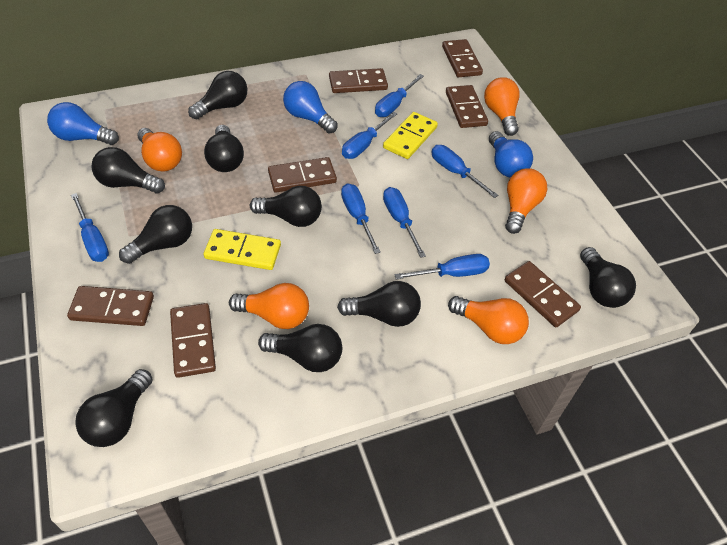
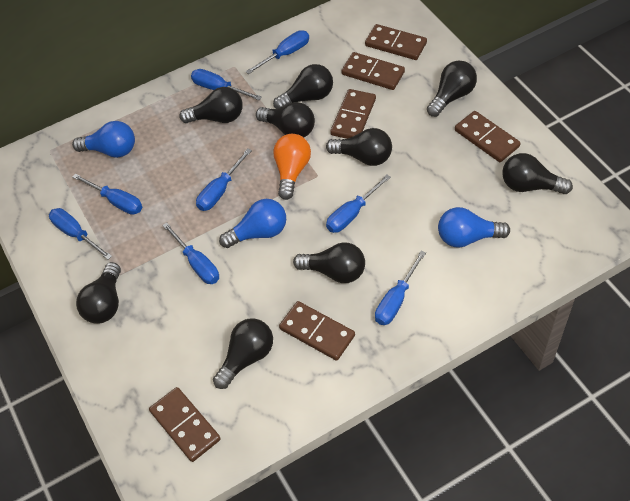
blue screwdriver: [71,193,109,262] [341,183,381,254] [342,112,397,159] [375,74,424,117] [383,187,426,258] [394,254,490,280] [432,145,498,198] = 7 -> [49,208,112,260] [72,174,142,215] [162,222,219,284] [191,69,262,100] [196,148,252,211] [246,30,309,74] [326,175,391,233] [375,251,426,325] = 8
brown domino: [67,286,154,326] [170,303,216,378] [268,157,337,193] [329,68,388,93] [442,39,483,77] [446,85,488,128] [505,261,581,327] = 7 -> [149,387,221,462] [279,301,355,361] [330,89,376,139] [342,52,405,90] [365,24,427,60] [455,111,521,162] = 6
orange light bulb: [137,128,182,172] [229,283,309,329] [448,296,529,344] [484,77,520,136] [505,168,547,234] = 5 -> [273,134,311,200] = 1
yellow domino: [204,229,281,270] [383,112,438,159] = 2 -> none = 0

